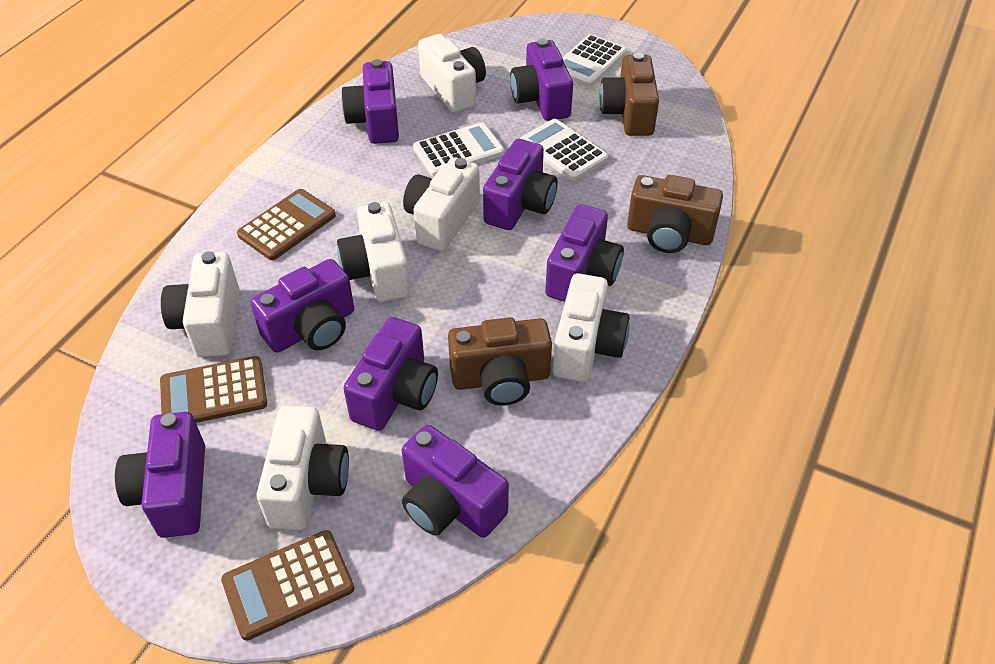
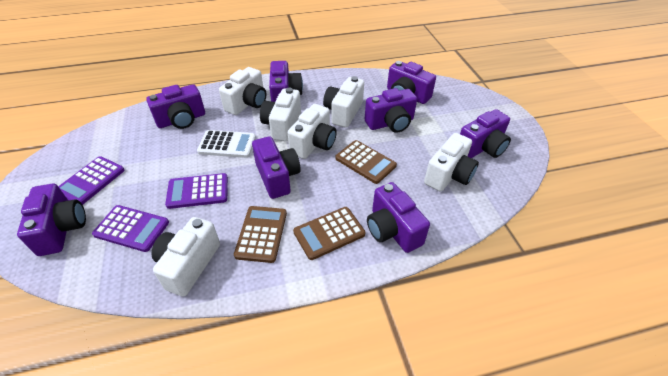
brown camera: [448,317,552,406] [599,53,659,136] [627,175,723,253] = 3 -> none = 0
purple calculator: none = 0 -> [58,156,124,205] [92,205,169,252] [165,173,228,209] = 3
white calculator: [413,122,504,177] [520,119,608,181] [562,34,627,87] = 3 -> [197,130,256,158] = 1

